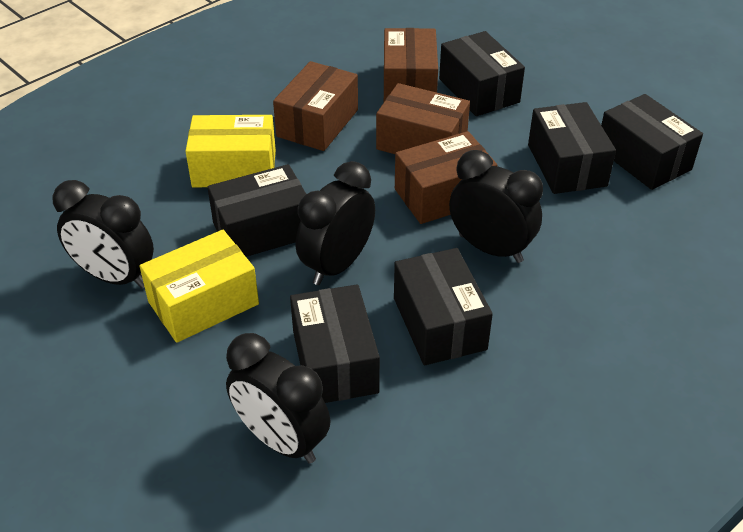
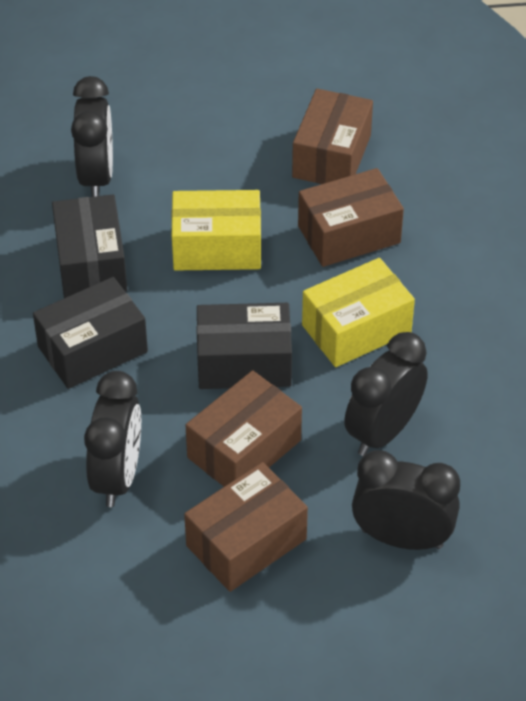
black box: [207,164,306,257] [290,284,380,403] [394,248,493,365] [439,31,525,116] [528,102,616,194] [601,94,703,190] = 6 -> [33,277,148,389] [52,194,127,298] [197,303,292,389] = 3

